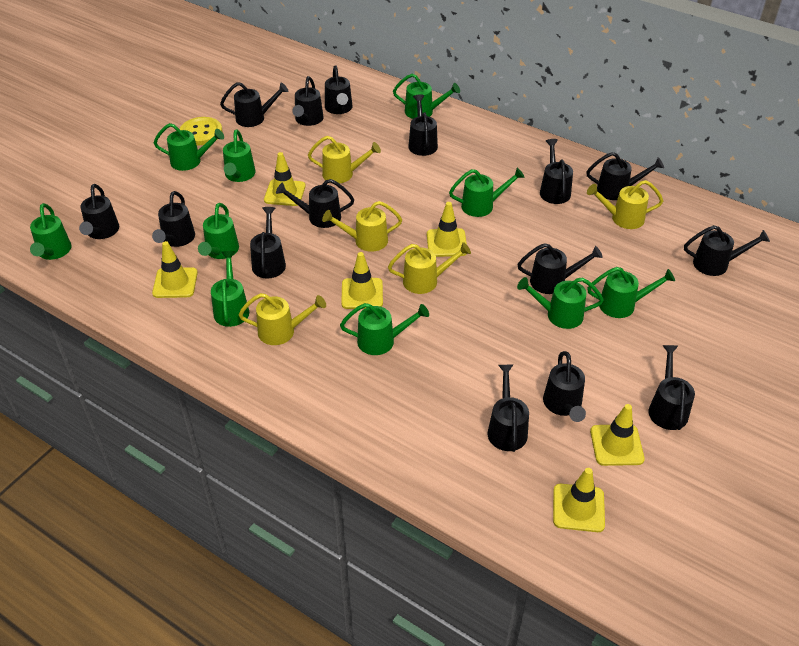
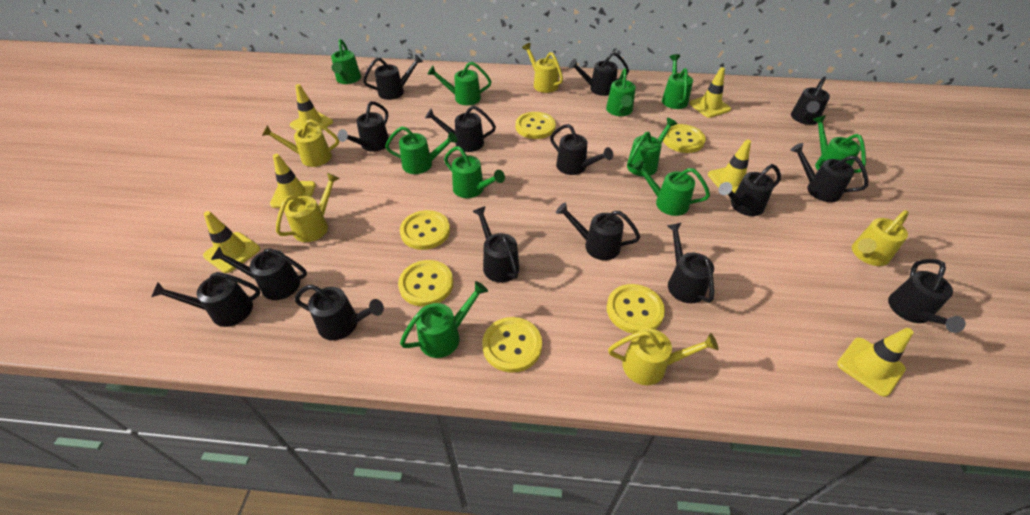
yellow button: [180,117,222,145] = 1 -> [398,260,453,307] [400,210,450,250] [482,317,542,373] [516,112,556,139] [607,284,665,334] [663,124,706,153] = 6

